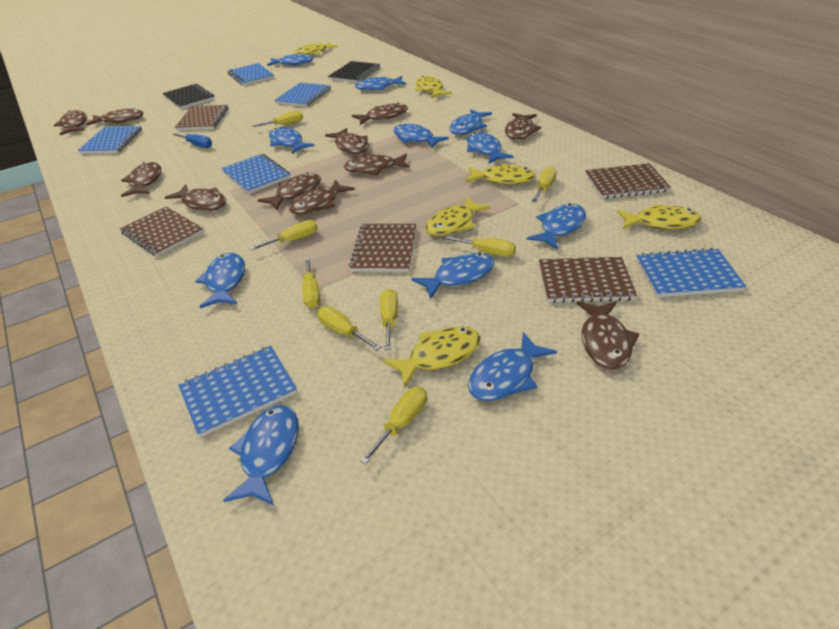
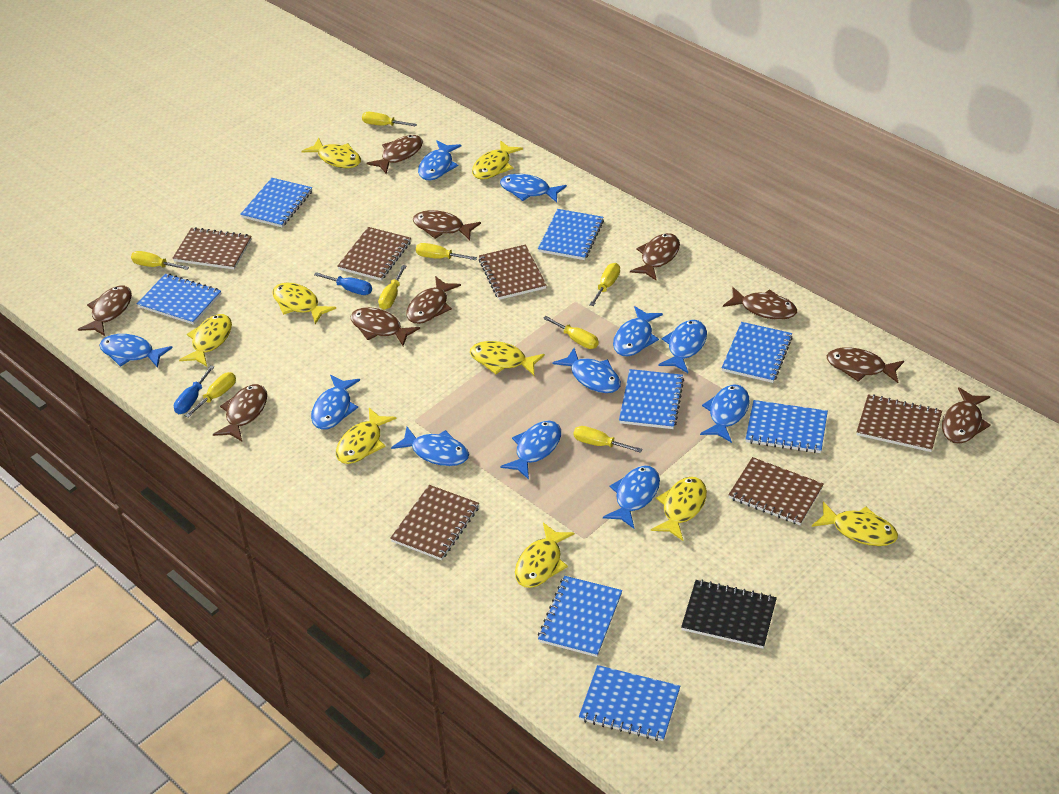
black notebook: [163,83,214,109] [328,61,380,83] = 2 -> [681,580,777,649] = 1
blue notebook: [78,126,142,154] [178,346,297,437] [221,154,291,194] [228,63,274,86] [274,82,331,107] [636,248,746,297] = 6 -> [137,274,221,325] [240,178,312,227] [538,209,604,260] [538,576,622,657] [579,665,680,741] [619,369,684,429] [722,322,793,383] [746,400,828,453] = 8
blue screwdriver: [172,133,212,148] = 1 -> [174,365,214,414] [314,272,372,295] = 2
brown fish: [54,110,87,135] [86,109,143,126] [121,162,161,197] [164,185,226,211] [258,173,321,210] [289,180,355,215] [325,128,369,154] [344,154,410,175] [352,103,408,125] [505,113,541,140] [577,301,639,370] = 11 -> [78,286,132,336] [213,384,267,441] [351,307,420,346] [366,135,423,174] [406,276,461,324] [413,210,481,240] [630,233,680,281] [723,287,797,320] [827,347,904,383] [942,387,991,444] = 10
brown notebook: [120,207,204,257] [175,105,228,131] [349,224,416,272] [539,257,637,303] [585,163,671,199] = 5 -> [173,227,252,269] [337,227,411,281] [390,485,479,560] [479,244,547,300] [728,457,824,525] [857,394,942,452] = 6
yellow fish: [294,42,338,55] [383,327,480,388] [415,76,452,98] [425,197,491,236] [465,164,536,185] [616,204,701,229] = 6 -> [179,314,232,366] [272,283,336,324] [301,138,361,168] [336,408,396,464] [470,341,545,375] [472,140,523,179] [515,522,575,588] [651,477,707,541] [812,501,898,546] = 9

